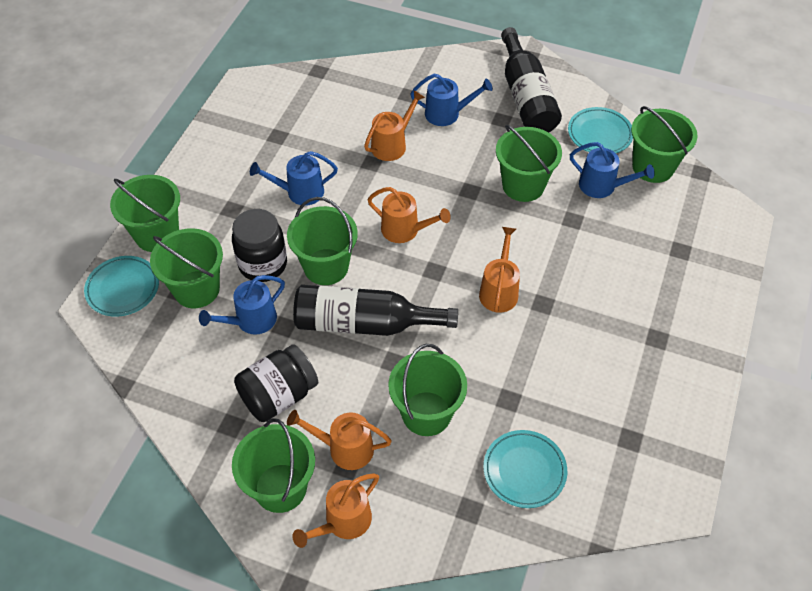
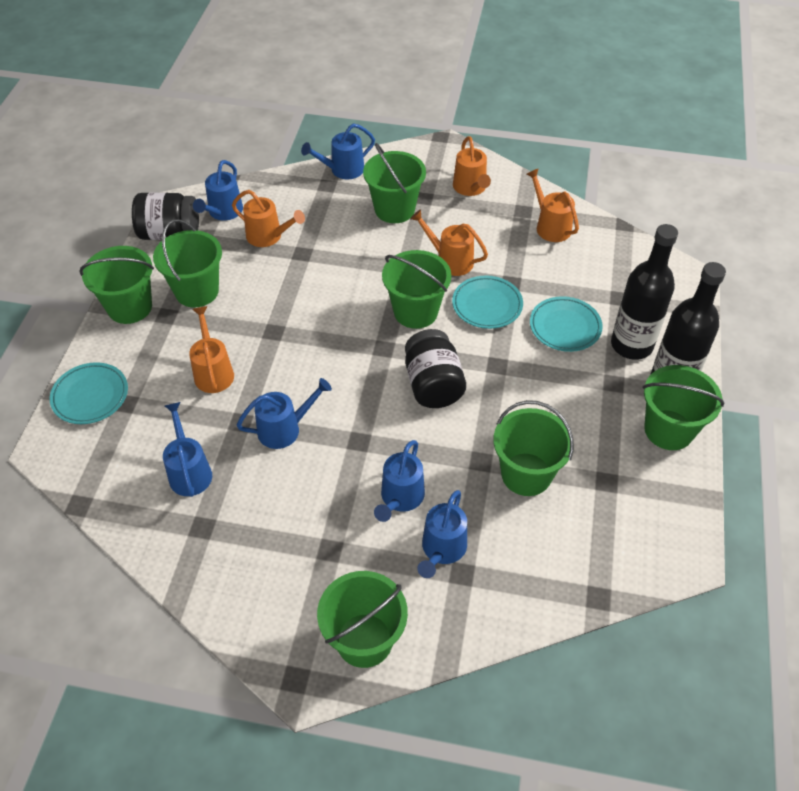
blue watering can: [199,275,285,335] [250,151,338,206] [410,74,493,126] [570,142,655,198] = 4 -> [163,402,212,497] [193,160,243,220] [237,378,332,449] [301,124,375,179] [374,440,425,522] [417,490,467,578] = 6

